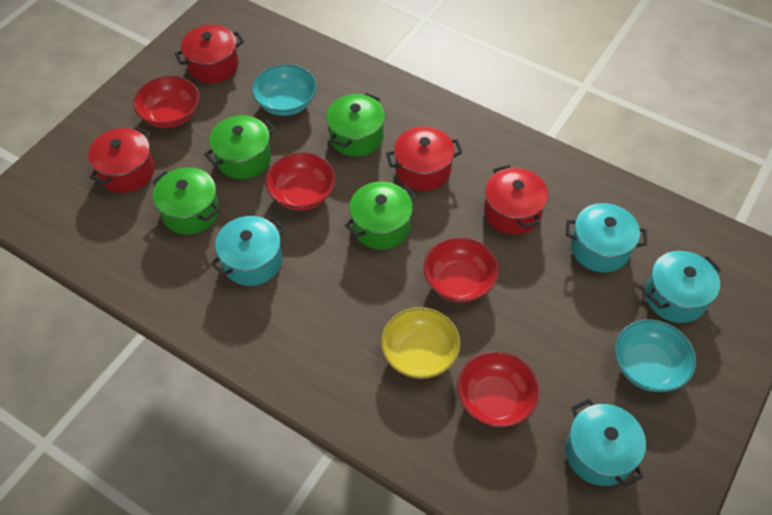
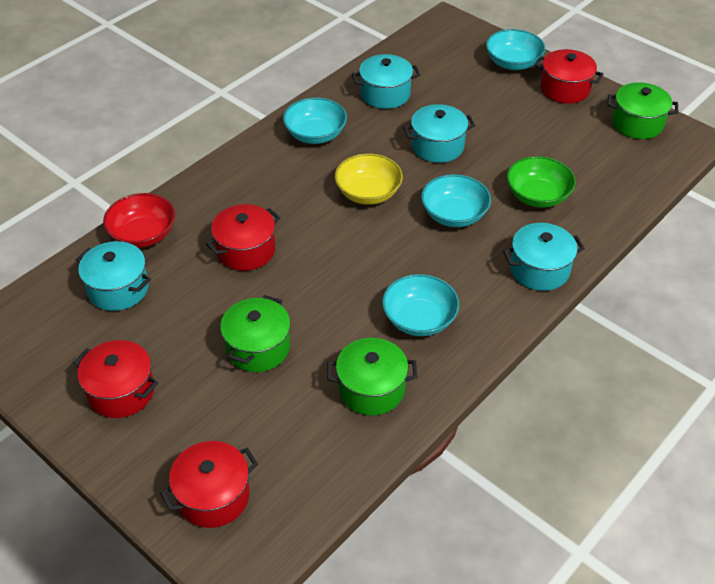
green bowl: none = 0 -> [507,156,576,208] = 1
green pot: [152,167,220,234] [204,115,275,179] [326,93,385,157] [345,182,417,250] = 4 -> [220,295,291,372] [327,338,418,415] [608,82,679,139] = 3
red bowl: [133,76,199,128] [265,153,336,210] [424,237,499,303] [457,351,540,428] = 4 -> [103,193,175,248] = 1
turquoise bowl: [252,64,317,116] [615,320,696,392] = 2 -> [283,98,347,144] [382,274,459,336] [421,174,491,227] [486,29,545,70] = 4

